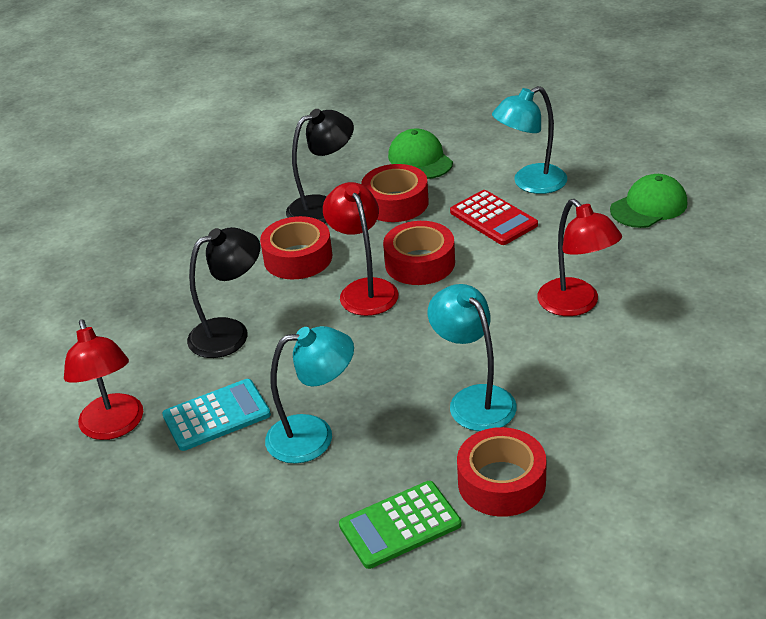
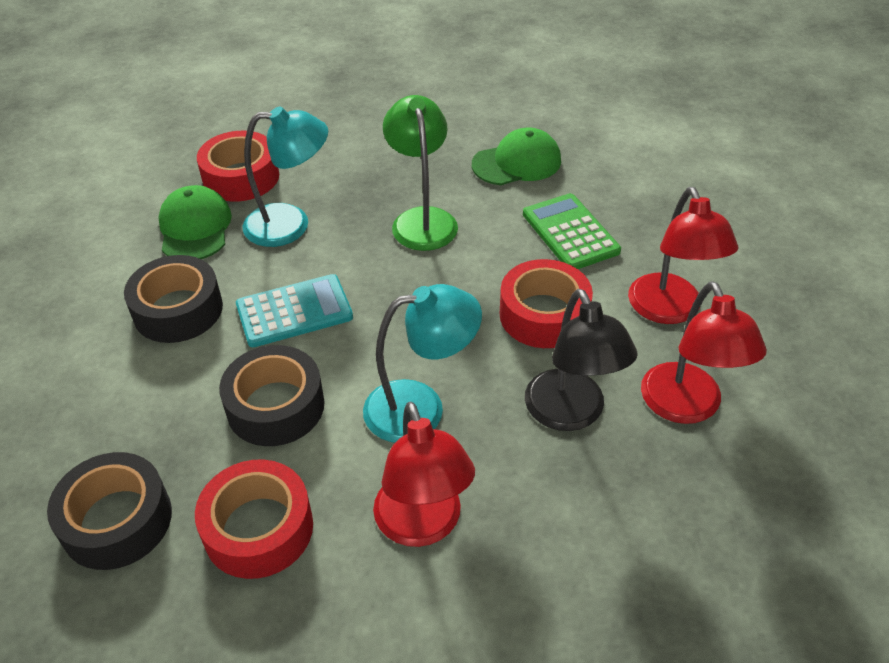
black lamp: [187,227,261,358] [286,109,354,224] = 2 -> [525,289,638,431] = 1
black tape: none = 0 -> [47,452,172,570] [124,255,223,343] [219,345,325,446] = 3
green lamp: none = 0 -> [383,95,458,251] = 1
red calculator: [450,190,538,245] = 1 -> none = 0
red tape: [260,216,332,279] [361,164,429,222] [383,221,455,285] [457,427,547,517] = 4 -> [195,460,313,579] [197,131,279,202] [500,259,593,348] = 3
turquoise lamp: [265,326,354,464] [428,284,517,431] [492,86,567,194] = 3 -> [242,107,328,247] [363,284,482,443] = 2

